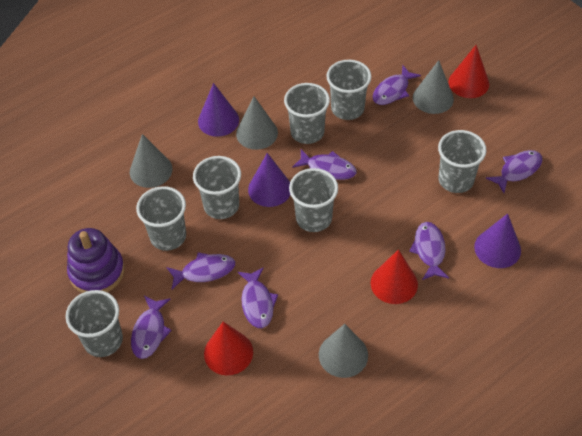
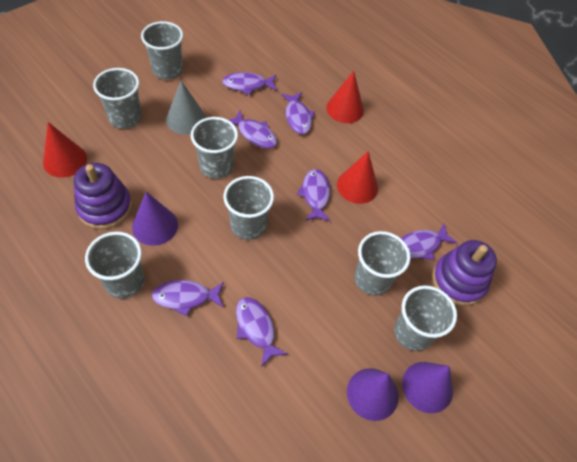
grey cone: [130,134,173,188] [236,96,278,150] [319,324,368,378] [413,60,454,114] = 4 -> [166,81,206,135] = 1
purple stacking toy: [67,228,125,293] = 1 -> [74,163,132,229] [432,240,497,306] = 2

